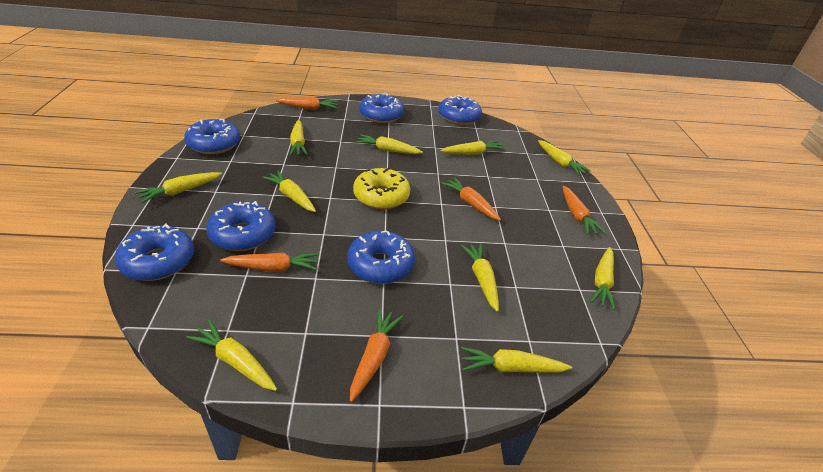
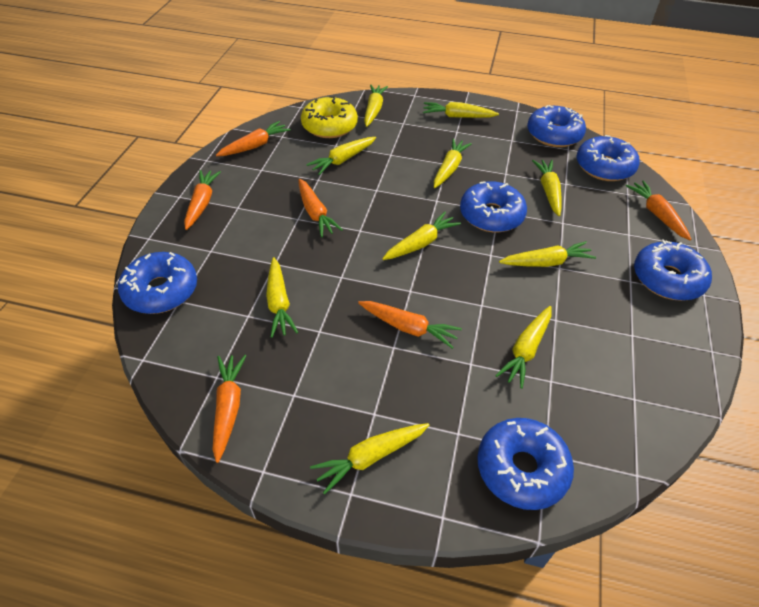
orange carrot: [220,253,319,272] [276,97,338,110] [350,309,403,402] [441,177,501,221] [562,186,606,234] = 5 -> [184,170,221,230] [213,355,246,463] [216,121,290,156] [298,179,343,237] [358,301,462,349] [626,181,691,240] = 6

